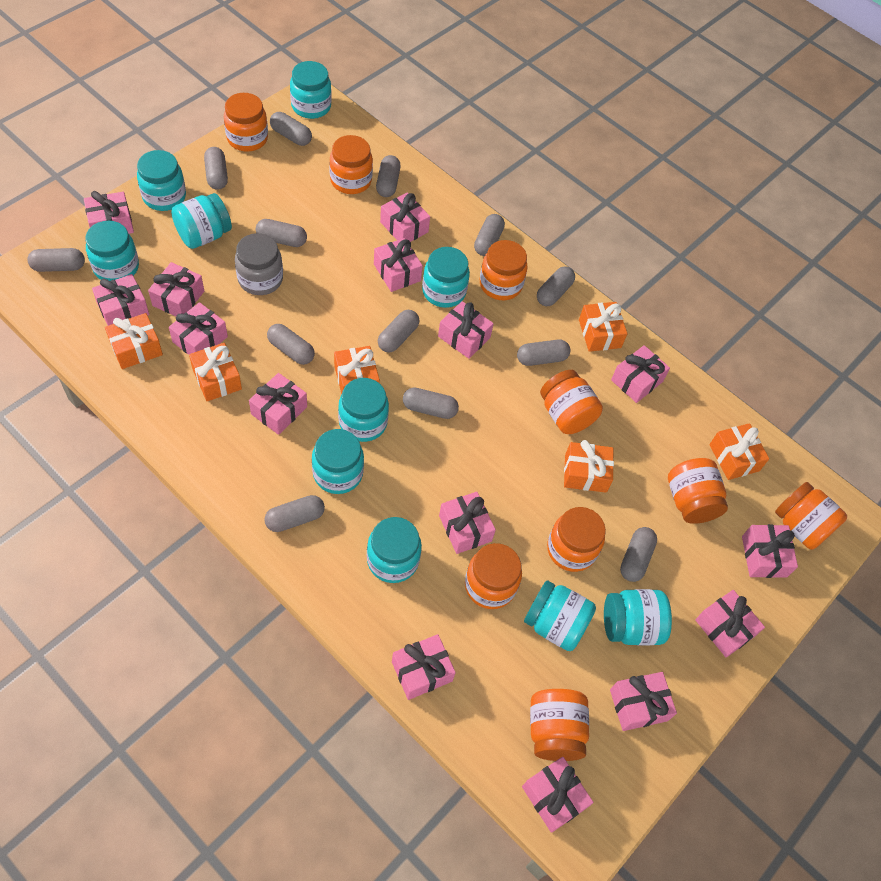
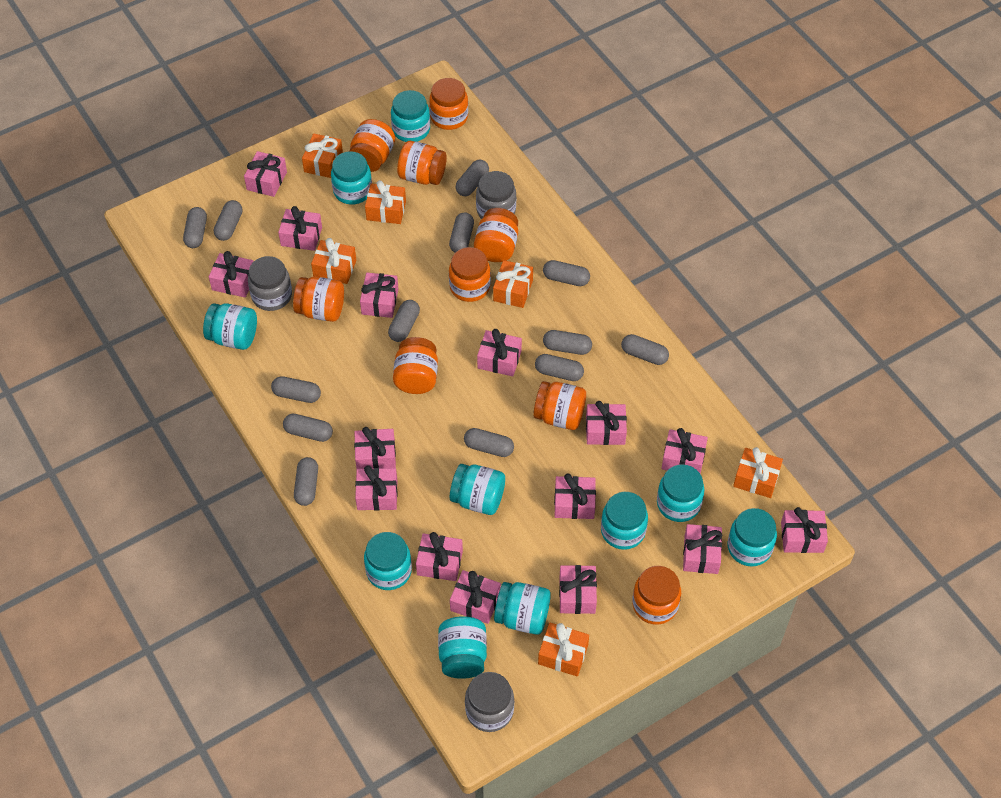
grey jar: [235,233,283,295] = 1 -> [248,256,292,311] [465,672,514,732] [476,171,516,219] = 3

